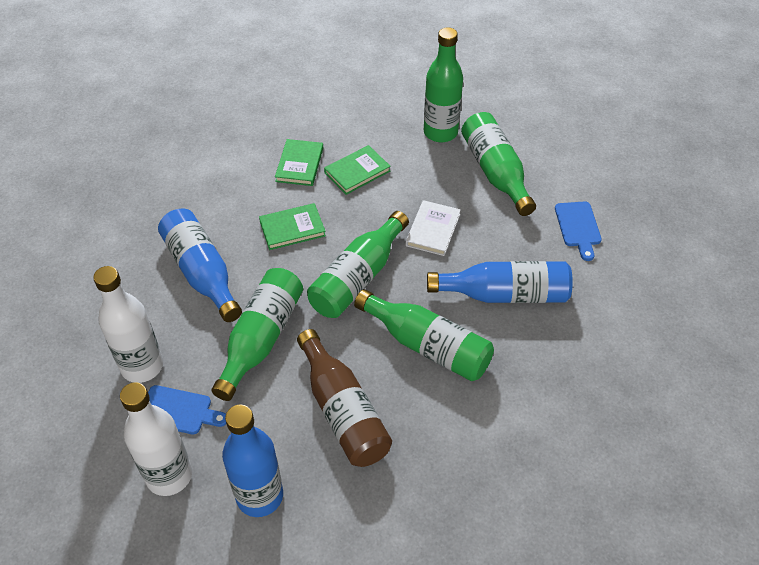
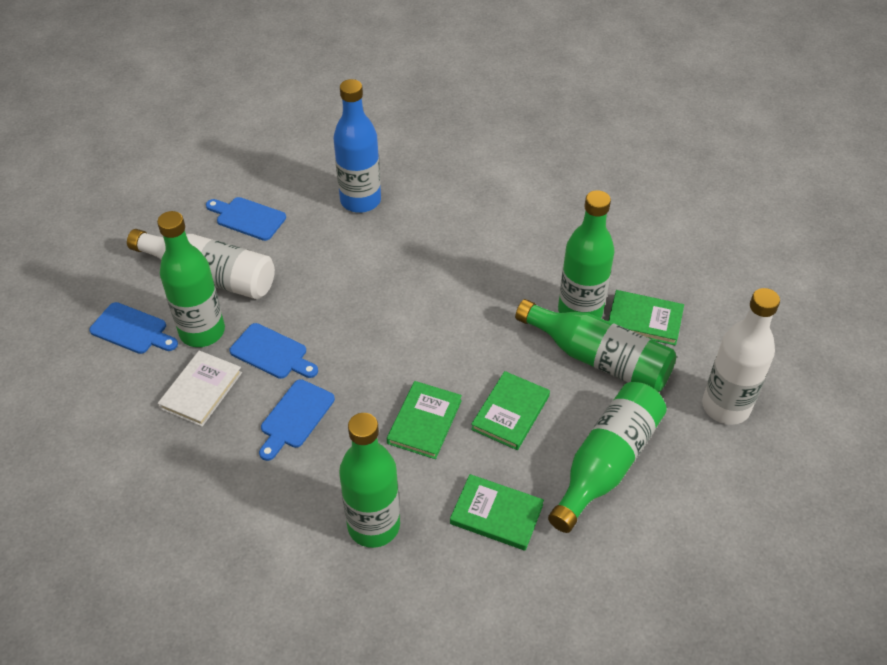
blue bottle: [158,208,242,322] [222,405,283,517] [427,261,573,303] = 3 -> [333,79,381,213] = 1
blue cutting board: [148,385,226,434] [555,201,602,261] = 2 -> [89,302,178,354] [206,197,286,241] [229,323,318,379] [259,379,335,461] = 4
brown bottle: [297,329,392,467] = 1 -> none = 0
green book: [259,203,326,250] [275,139,323,186] [324,145,391,195] = 3 -> [387,381,462,459] [450,474,544,551] [471,371,550,450] [608,290,684,346] = 4

